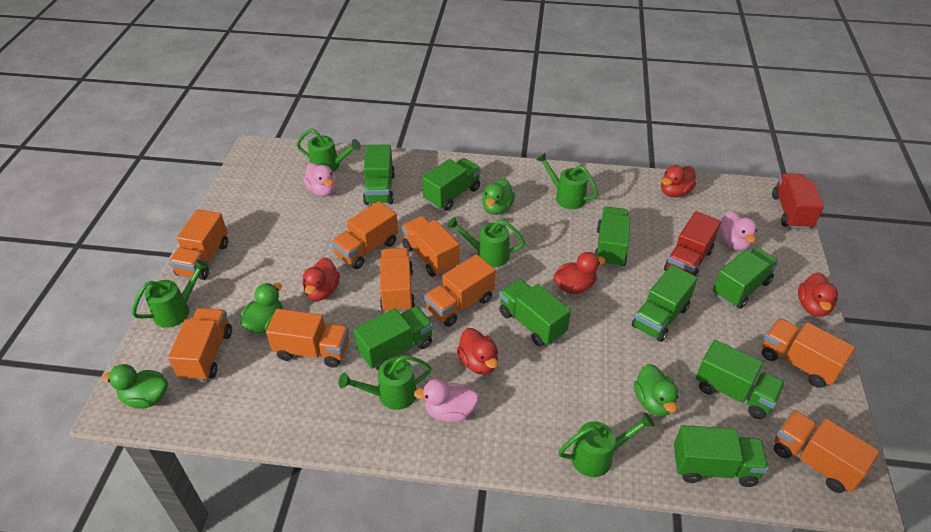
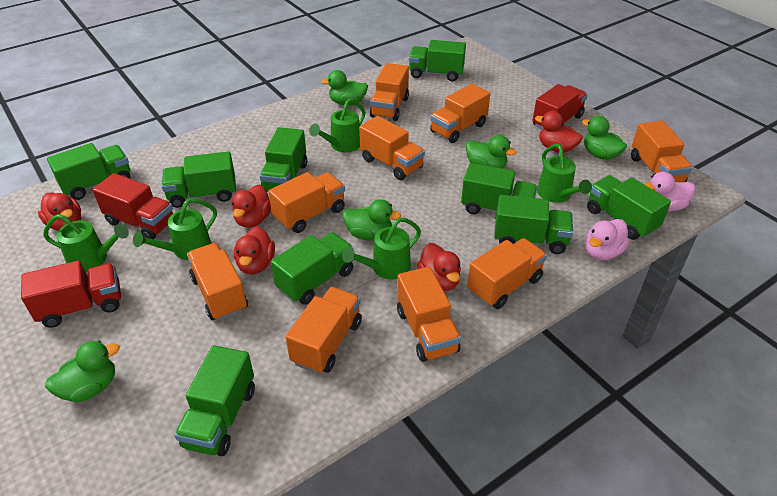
green duck: [102,364,168,409] [240,283,283,333] [482,179,515,215] [634,364,679,416] = 4 -> [45,341,120,402] [321,70,368,106] [343,199,401,241] [466,135,517,169] [582,116,627,160] = 5
green watering can: [132,259,209,328] [296,128,361,172] [338,355,432,410] [447,217,525,267] [536,153,598,209] [558,412,655,477] = 6 -> [43,214,129,272] [133,198,217,260] [309,98,365,152] [342,218,421,280] [537,144,592,203] = 5
pink duck: [303,163,336,196] [414,379,479,423] [718,211,757,250] = 3 -> [586,219,630,260] [644,172,695,212] = 2
red truck: [664,211,721,277] [772,173,824,229] = 2 -> [21,260,121,328] [92,173,173,239] [532,84,588,129] = 3

